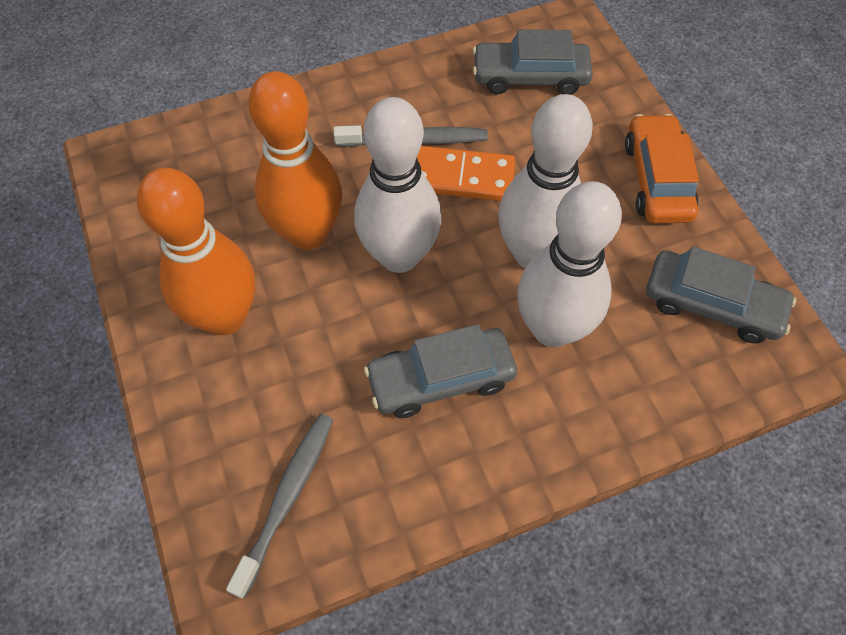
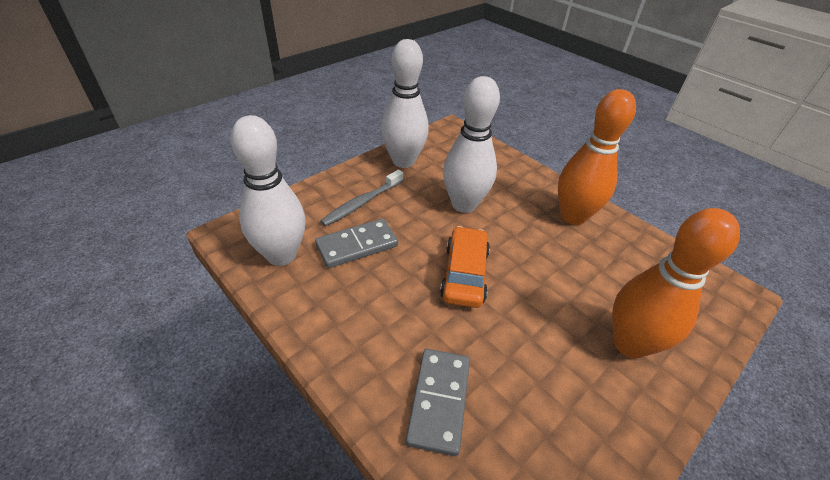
grey car: [364,324,517,418] [472,29,593,95] [646,246,796,343] = 3 -> none = 0
grey domino: none = 0 -> [315,219,398,268] [406,349,470,456] = 2
grey toothbrush: [226,414,333,599] [333,125,488,147] = 2 -> [320,170,403,226] = 1
orange domino: [417,146,515,201] = 1 -> none = 0

